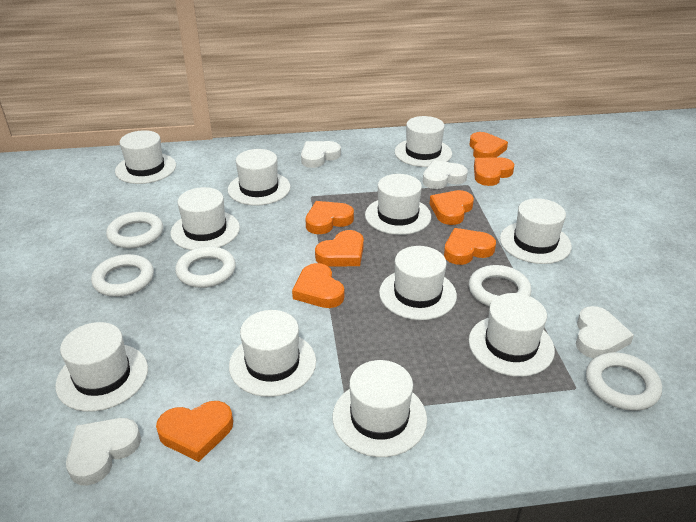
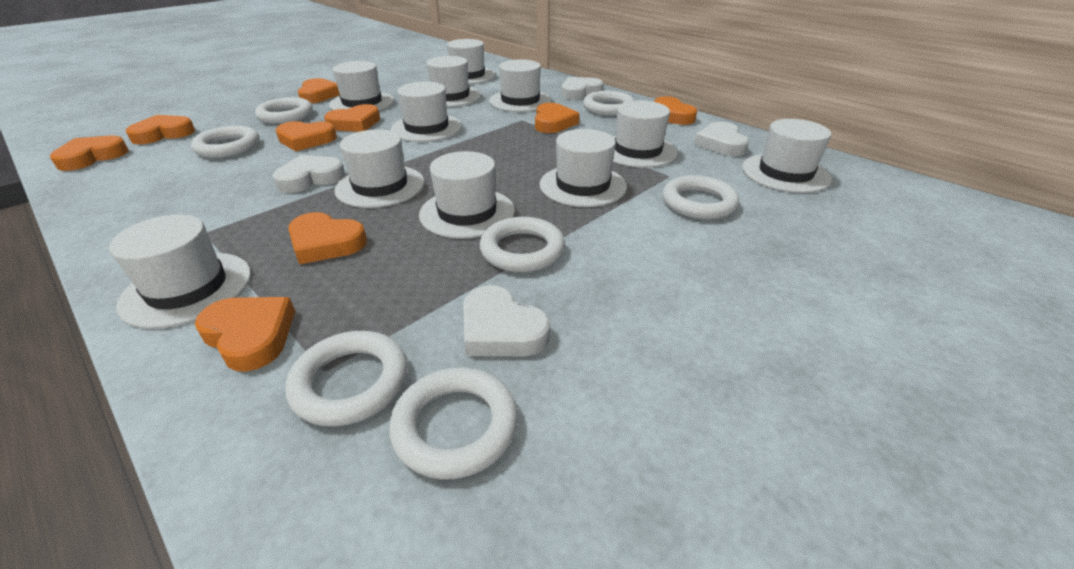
orange heart: [156,401,233,462] [292,263,344,308] [305,201,354,234] [315,230,364,267] [430,190,474,225] [444,228,496,265] [469,132,508,158] [474,157,514,186] = 8 -> [50,136,129,171] [126,115,195,144] [195,297,295,372] [276,121,337,151] [288,212,367,264] [298,78,340,103] [324,104,380,132] [535,103,579,133] [654,96,697,125] = 9
white ring: [91,254,154,297] [106,212,163,249] [175,246,236,288] [469,265,531,307] [586,352,662,411] = 5 -> [191,126,260,158] [255,97,313,124] [285,331,408,427] [389,367,518,480] [480,217,565,272] [583,91,635,116] [663,175,739,220] = 7

